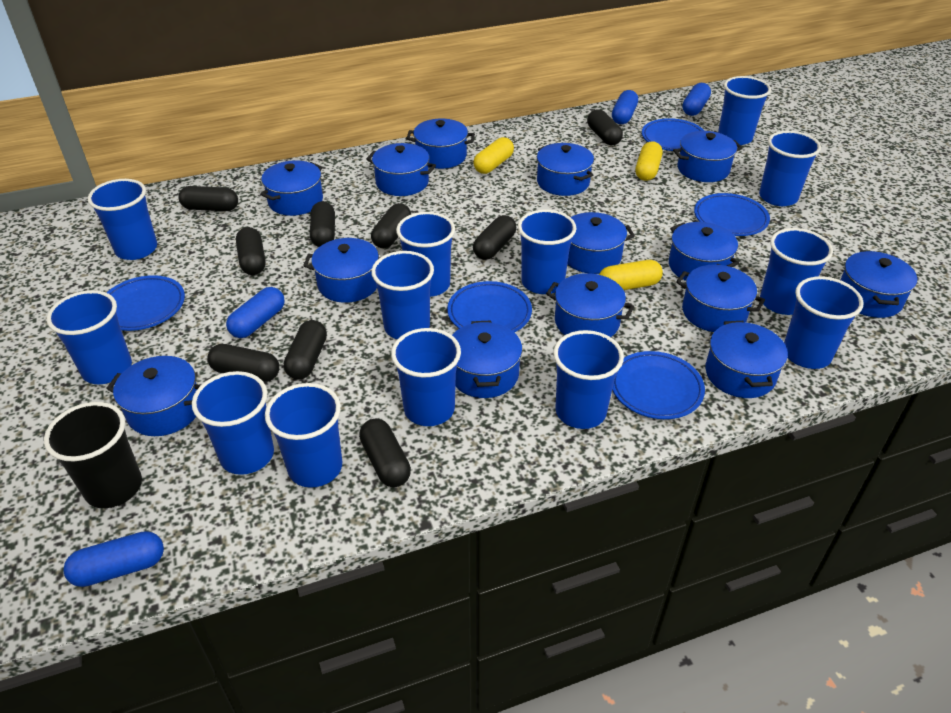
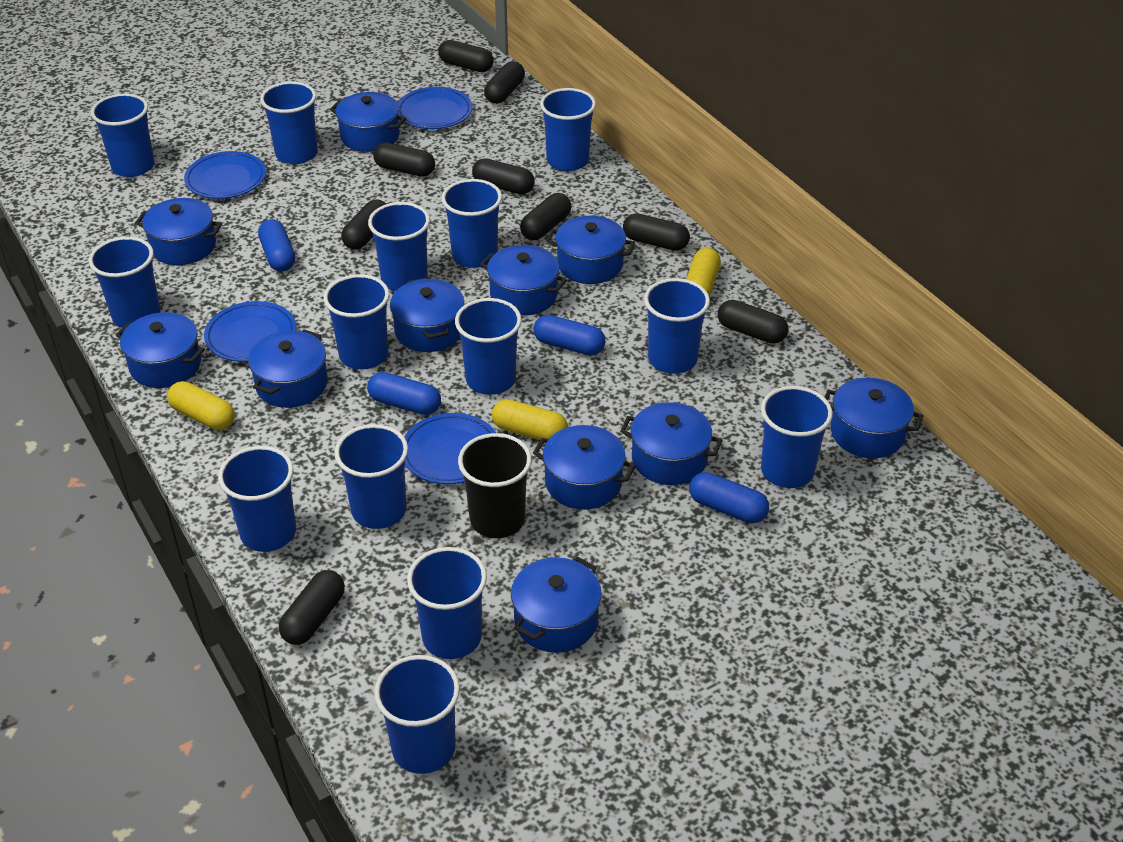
blue cup: [47,290,132,384] [88,179,157,260] [192,371,274,475] [265,383,342,488] [371,251,434,339] [391,328,461,426] [396,212,455,297] [518,209,576,294] [553,330,624,429] [718,76,771,145] [759,131,821,206] [760,228,833,315] [784,276,864,369] = 13 -> [89,237,161,328] [91,93,155,177] [218,446,296,552] [260,81,318,164] [324,274,389,369] [335,424,408,529] [368,202,430,292] [374,655,460,774] [407,547,487,659] [441,179,502,268] [455,298,522,395] [540,88,596,171] [644,278,710,374] [761,386,833,488] = 14
blue plate: [106,275,185,331] [447,281,532,332] [612,351,705,419] [642,118,704,151] [694,193,770,236] = 5 -> [184,151,266,199] [204,301,296,362] [398,87,472,129] [404,413,496,484] = 4
blue pot: [106,356,201,436] [260,160,323,216] [303,238,379,303] [366,143,436,196] [406,119,475,169] [452,320,522,398] [537,143,594,196] [546,273,634,337] [567,212,635,274] [669,222,739,281] [673,131,742,182] [676,264,765,332] [705,321,788,398] [841,250,917,318] = 14 -> [116,312,205,388] [135,198,222,265] [248,330,328,408] [330,92,406,152] [390,278,464,352] [480,245,567,316] [511,556,602,653] [533,425,636,510] [546,216,635,284] [620,402,722,485] [825,377,923,458] = 11

